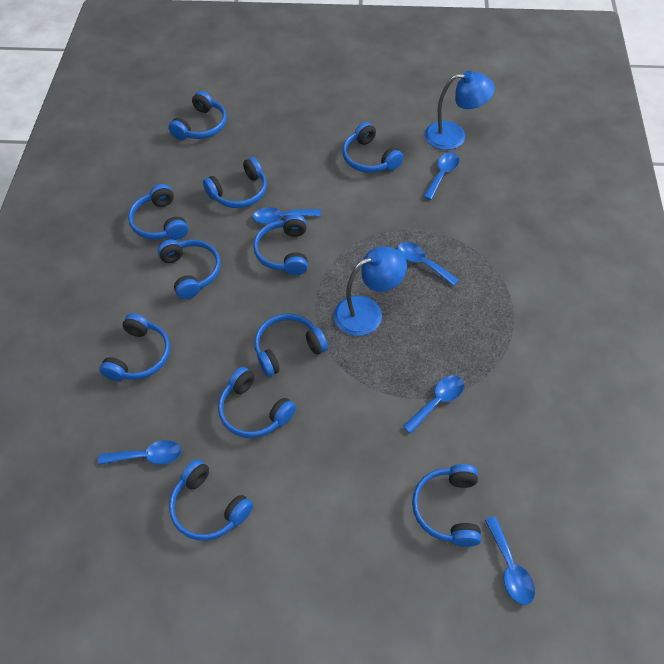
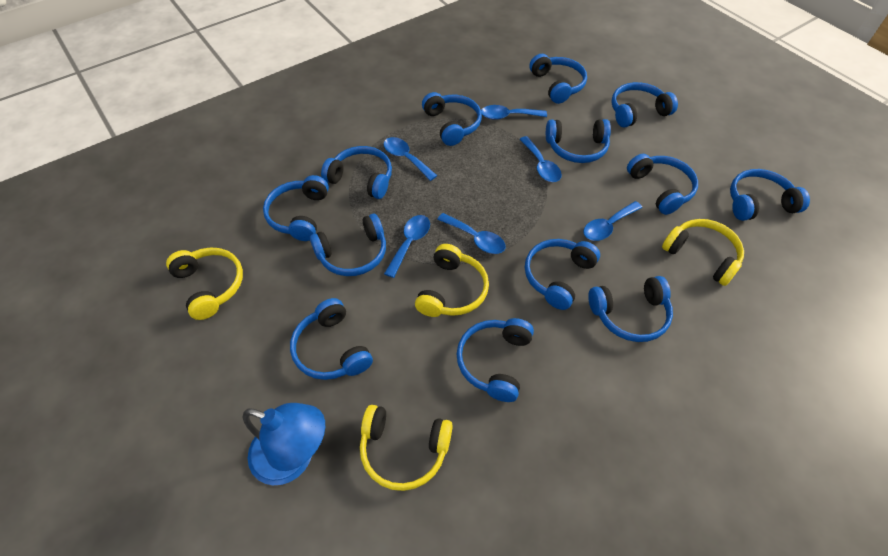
blue headphones: [99,313,170,381] [128,184,188,240] [158,239,220,300] [168,91,227,140] [169,459,253,541] [203,157,267,208] [218,367,296,438] [253,214,308,275] [254,313,328,377] [342,122,404,173] [412,464,481,547] = 11 -> [263,175,329,241] [290,298,373,380] [310,214,386,276] [321,146,392,199] [422,92,482,146] [457,318,534,402] [525,239,600,310] [530,54,587,104] [546,119,611,163] [588,276,673,342] [611,82,678,128] [627,154,698,215] [730,169,810,221] = 13
blue lamp: [334,246,407,336] [425,71,495,150] = 2 -> [243,403,325,485] = 1
yellow headphones: none = 0 -> [166,248,243,320] [360,405,453,491] [415,244,489,317] [662,219,744,286] = 4

